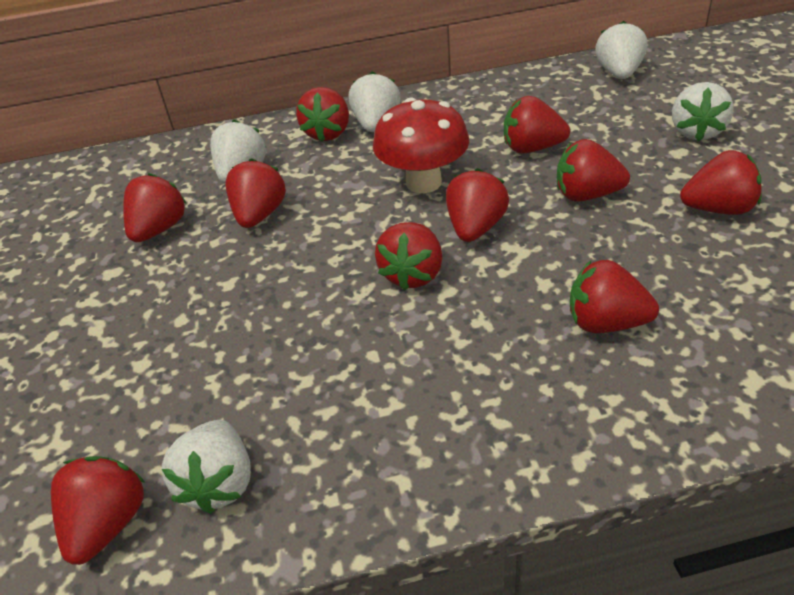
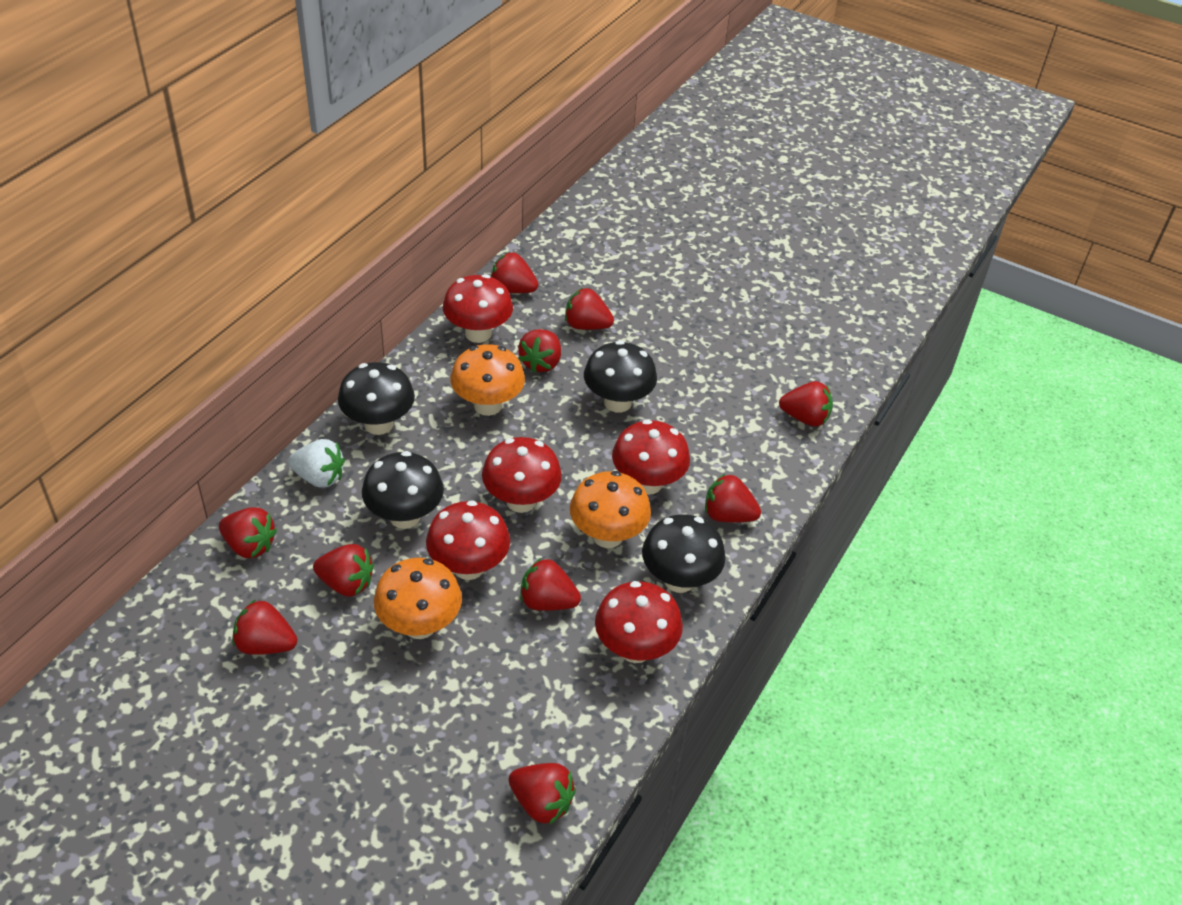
black mushroom: none = 0 -> [338,362,415,435] [362,451,444,529] [584,340,657,412] [642,514,726,593] = 4
orange mushroom: none = 0 -> [374,558,462,639] [450,344,525,416] [570,471,651,548] = 3
red mushroom: [373,98,469,193] = 1 -> [426,500,510,580] [443,274,513,343] [482,437,562,513] [595,581,683,663] [612,419,690,495] = 5
white strawberry: [162,420,251,514] [210,119,266,184] [349,72,401,132] [595,21,647,79] [672,82,734,142] = 5 -> [288,439,345,488] = 1

